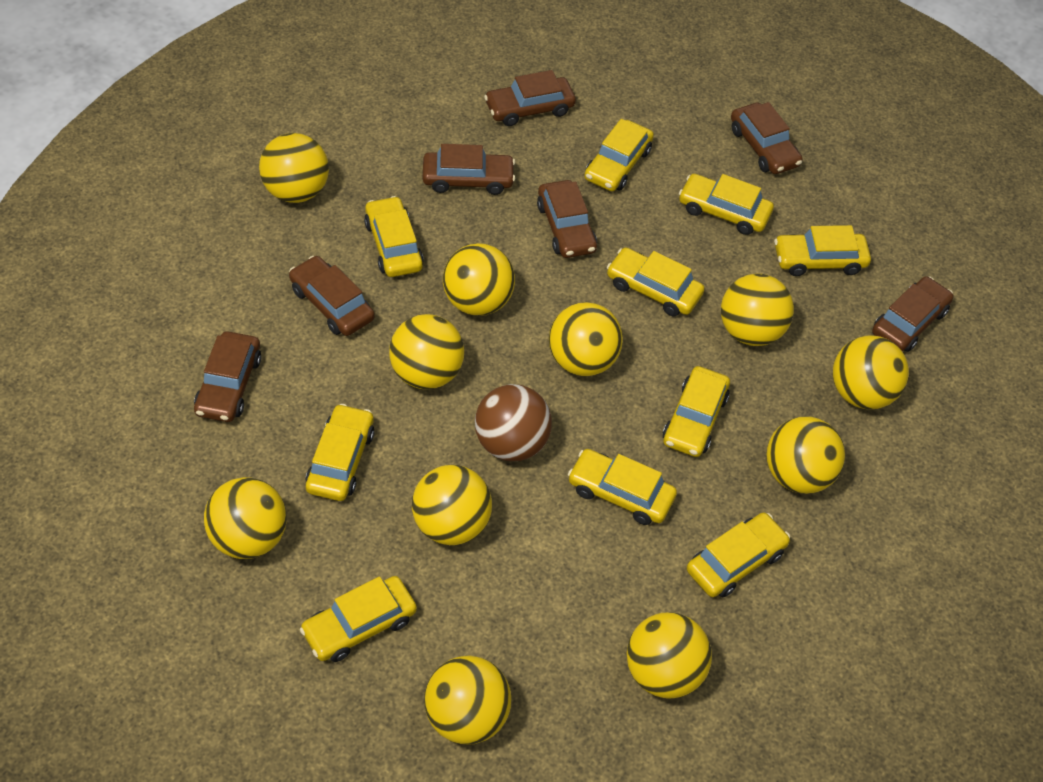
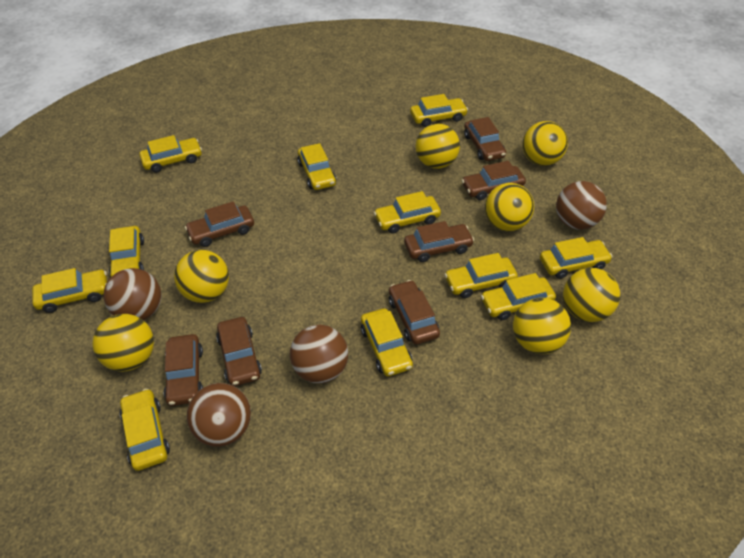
brown ball: [475,384,552,461] = 1 -> [103,268,161,320] [187,383,251,447] [290,325,348,383] [556,181,607,230] = 4
yellow ball: [204,477,287,559] [259,133,329,203] [389,314,464,389] [412,465,492,545] [424,655,511,745] [443,243,515,316] [549,302,623,376] [627,612,712,698] [721,274,794,346] [766,417,845,494] [833,335,909,409] = 11 -> [92,314,154,372] [174,250,229,303] [415,123,460,169] [485,183,534,231] [513,298,571,354] [522,121,568,166] [563,268,620,322] = 7
yellow car: [300,576,417,662] [305,404,374,501] [364,196,424,277] [568,449,677,525] [584,119,654,191] [607,247,705,316] [663,366,730,457] [679,174,774,235] [687,513,790,597] [774,225,871,276] = 10 -> [32,268,107,313] [109,226,144,277] [120,389,170,471] [139,135,202,173] [298,143,336,190] [361,308,413,376] [374,191,441,234] [410,94,468,127] [444,253,518,298] [481,273,556,320] [540,237,612,279] = 11

